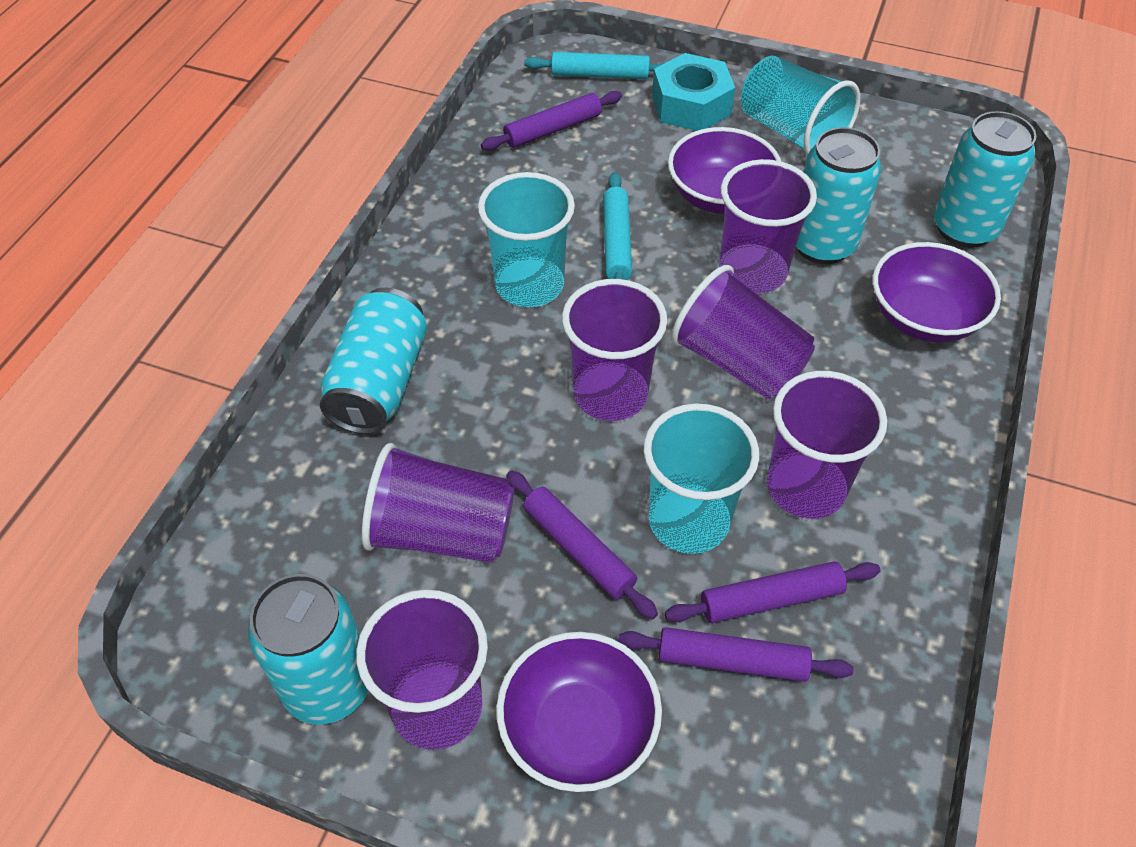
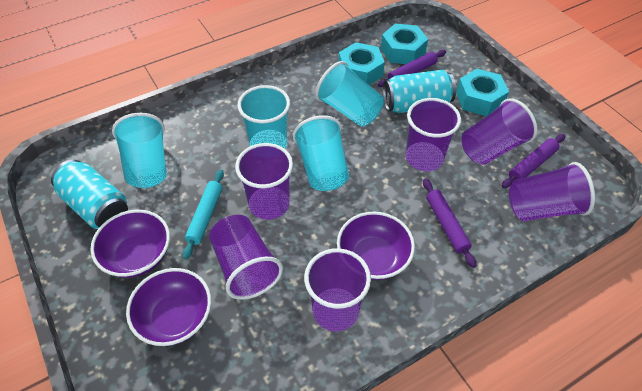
purple rolling pin: [481,91,622,151] [507,470,658,620] [618,627,853,682] [665,561,880,623] = 4 -> [378,50,446,87] [423,178,476,268] [502,134,565,188] = 3
turquoise can: [248,574,368,725] [320,288,427,434] [796,127,881,264] [934,111,1036,248] = 4 -> [51,160,128,229] [383,70,456,113] = 2
turquoise cup: [478,172,575,307] [643,403,759,554] [741,56,860,155] = 3 -> [112,113,167,188] [237,85,290,149] [293,115,349,191] [315,61,384,127] = 4
turquoise nut: [652,53,735,131] = 1 -> [339,42,385,85] [381,23,428,64] [456,69,509,116] = 3
turquoise rolling pin: [524,52,666,79] [603,172,632,280] = 2 -> [183,169,224,259] = 1

